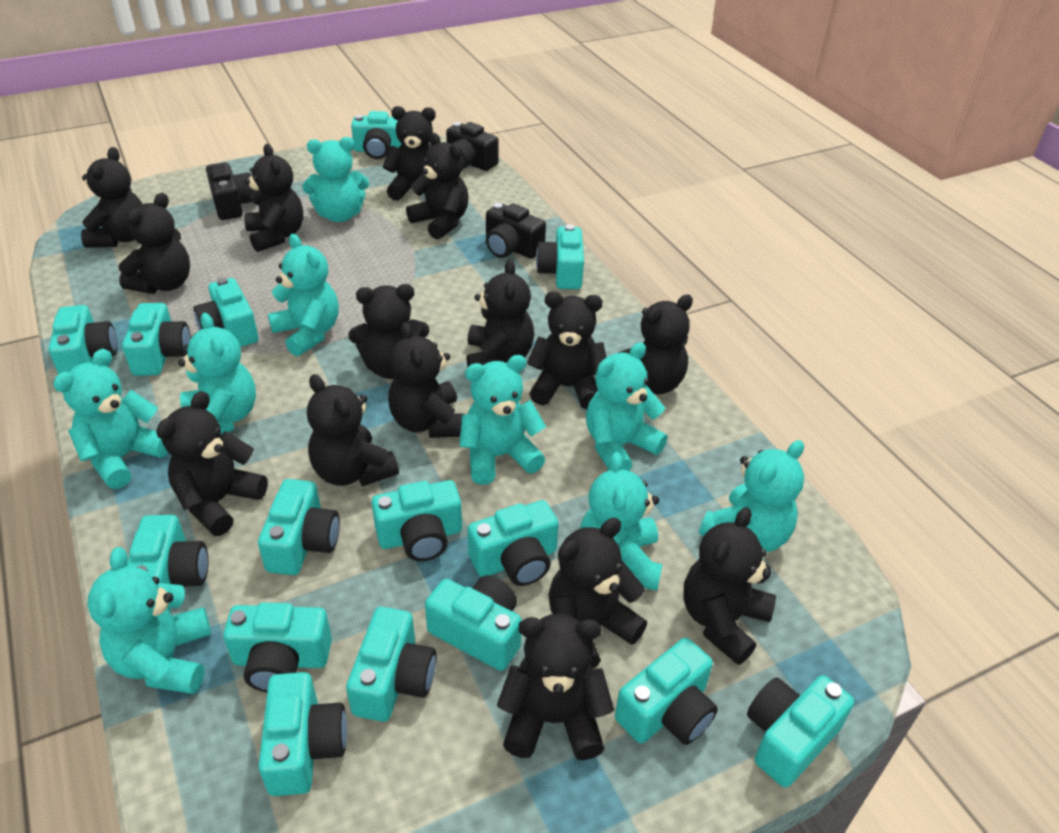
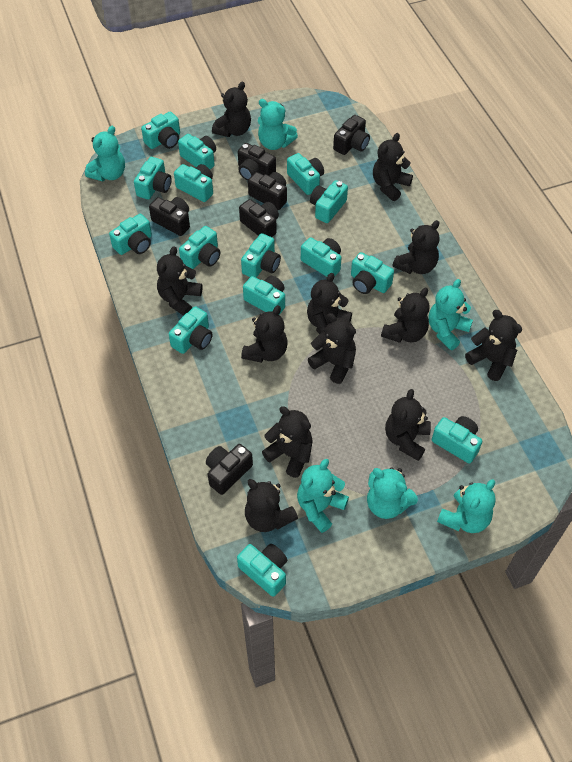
black camera: [206,163,254,220] [446,122,499,171] [486,203,546,259] = 3 -> [149,197,190,236] [206,444,253,495] [238,143,276,180] [239,199,279,237] [248,172,287,210] [333,115,370,155] = 6
black teddy bear: [81,147,142,248] [118,193,190,294] [156,391,268,536] [244,144,303,252] [307,374,399,486] [348,284,429,379] [383,106,436,201] [388,322,465,438] [406,133,469,240] [466,259,534,367] [497,613,614,760] [527,291,606,410] [548,518,647,669] [617,294,693,395] [683,507,776,665] = 15 -> [157,247,203,316] [212,81,251,137] [241,305,288,363] [245,479,298,532] [262,406,313,478] [307,273,352,334] [308,313,356,384] [373,133,413,201] [381,287,430,343] [385,389,431,461] [392,220,440,274] [465,310,522,381] = 12
turquoise teddy bear: [53,349,168,489] [87,547,211,694] [178,313,256,435] [268,234,339,356] [302,137,369,222] [459,355,546,485] [580,452,663,591] [586,342,668,471] [699,440,804,552] = 9 -> [85,126,125,181] [258,99,298,150] [297,459,349,533] [367,467,418,519] [428,279,473,350] [437,479,496,533] = 6

